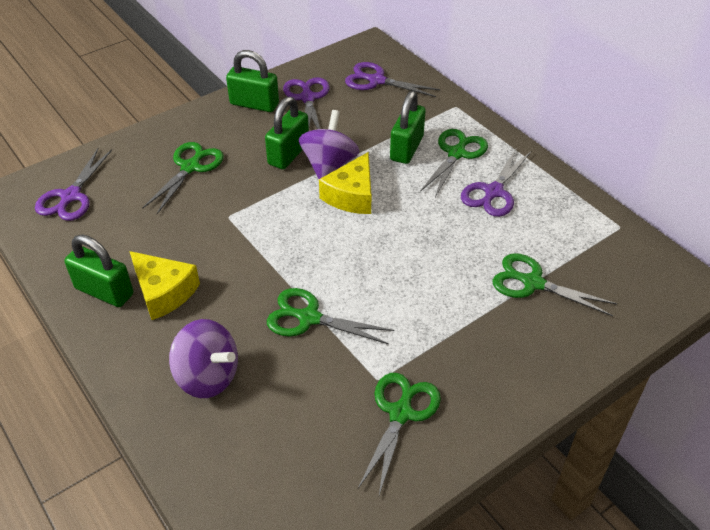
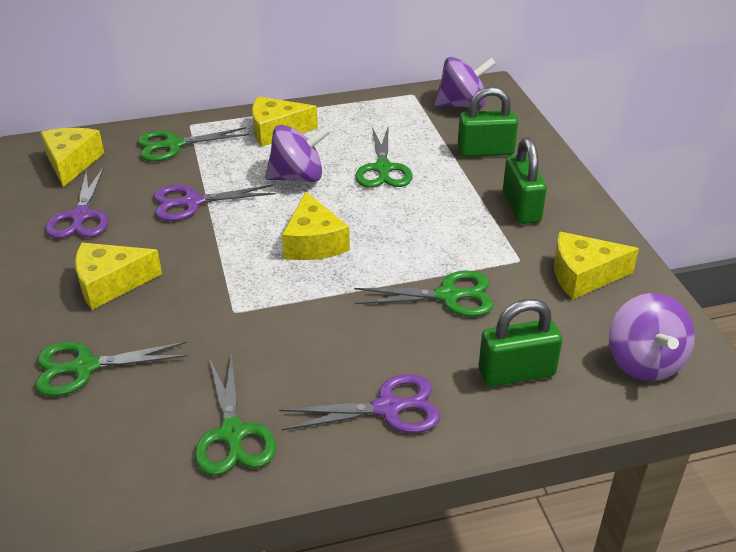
green padlock: [64,235,133,307] [226,50,279,112] [265,97,309,169] [390,91,426,164] = 4 -> [458,87,518,157] [479,299,562,386] [503,137,547,224] = 3
purple scissors: [35,148,112,221] [283,77,330,129] [345,62,440,97] [461,147,531,217] = 4 -> [45,167,108,238] [154,185,276,221] [279,374,441,433] = 3
purple spinning top: [169,319,238,398] [299,110,359,179] = 2 -> [265,125,331,182] [434,57,496,108] [609,293,695,381] = 3
yellow cheese: [129,251,200,320] [319,152,371,214] = 2 -> [40,128,104,187] [75,243,162,310] [252,96,318,147] [282,192,350,260] [554,232,639,299] = 5

